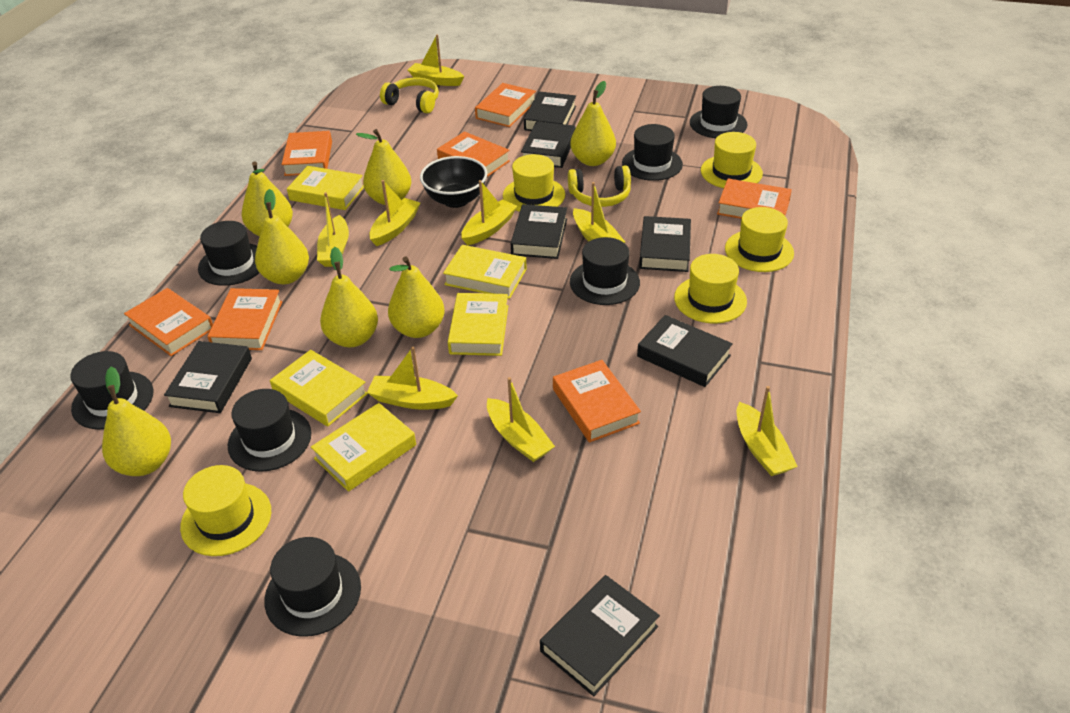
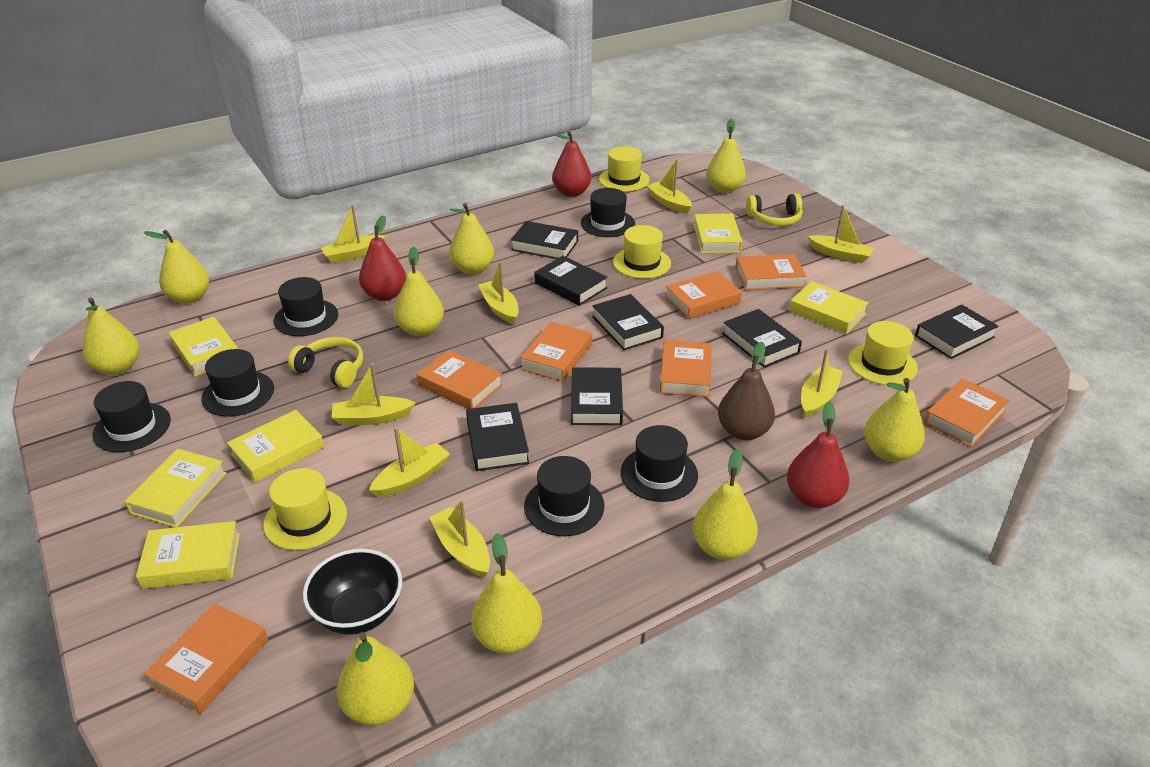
black hat: [70,351,154,429] [198,221,260,286] [228,389,311,472] [264,537,361,637] [570,237,640,305] [622,124,683,181] [690,86,747,138] = 7 -> [93,381,171,452] [201,349,274,417] [274,277,338,336] [524,456,604,536] [581,188,635,237] [621,425,698,502] = 6
brown pear: none = 0 -> [718,342,775,440] = 1
red pear: none = 0 -> [359,215,406,301] [552,131,591,197] [787,402,850,508] = 3
yellow book: [270,350,368,427] [287,166,364,210] [311,403,416,492] [443,245,527,299] [448,293,508,356] = 5 -> [125,449,226,527] [136,521,240,589] [169,317,238,377] [227,410,324,483] [694,214,742,253] [789,281,869,334] = 6
yellow hat: [180,465,271,556] [503,154,565,212] [674,254,747,324] [701,132,763,188] [725,207,794,272] = 5 -> [263,468,347,550] [599,146,650,191] [613,225,671,279] [848,321,918,385] = 4
yellow pear: [102,367,171,476] [242,162,293,236] [255,189,309,284] [320,247,378,347] [356,129,411,205] [388,256,445,338] [570,81,616,166] = 7 -> [83,297,139,375] [144,230,209,304] [337,632,414,725] [394,247,444,336] [449,203,494,275] [471,533,542,654] [693,449,758,560] [706,119,746,193] [864,378,925,462] = 9

